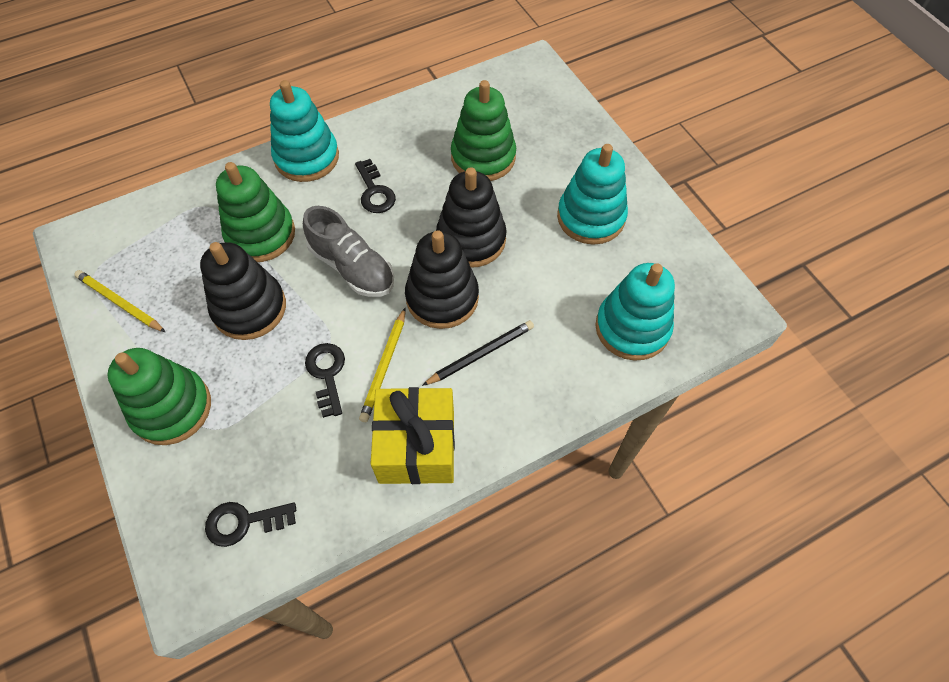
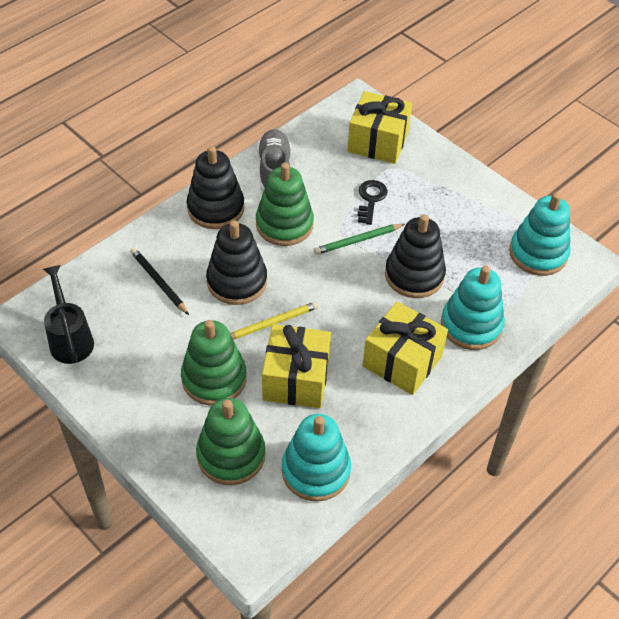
black key: [205,502,296,547] [305,343,345,418] [355,159,396,213] = 3 -> [357,180,388,225] = 1
black watering can: none = 0 -> [43,265,94,364] = 1
green pencil: none = 0 -> [314,224,405,255] = 1
yellow gift: [371,387,455,484] = 1 -> [262,324,331,408] [347,91,412,164] [362,301,448,395] = 3
yellow pencil: [74,270,165,332] [359,307,406,422] = 2 -> [230,301,319,339] = 1

